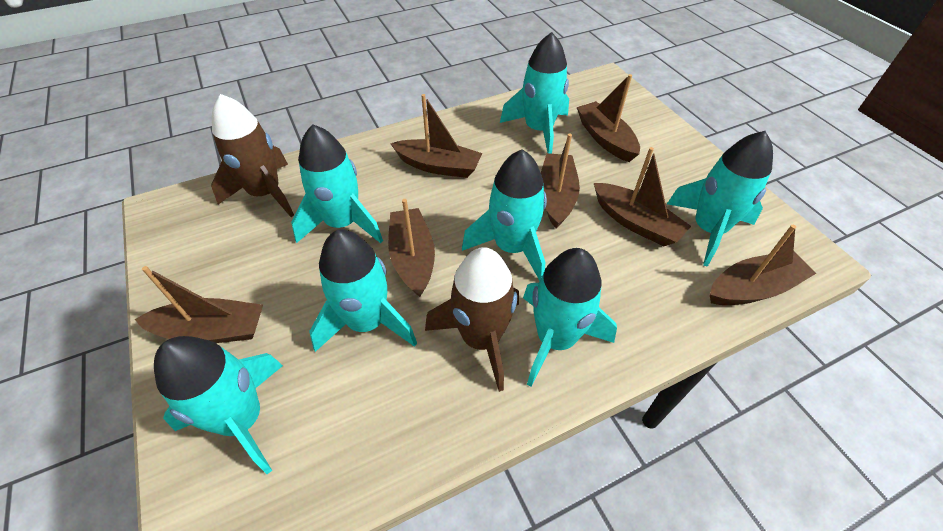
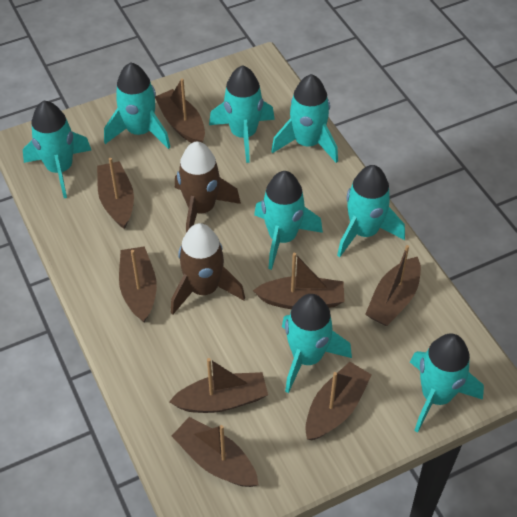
brown boat: [135,266,263,343] [388,199,435,297] [390,94,482,178] [541,134,580,228] [577,74,640,162] [594,147,691,246] [710,225,816,305] = 7 -> [97,158,134,229] [119,246,157,322] [155,78,205,143] [169,358,268,413] [172,417,259,487] [253,253,345,309] [305,362,372,440] [365,245,421,326] = 8
turquoise rocket: [154,336,283,474] [291,124,383,243] [309,230,417,352] [462,149,547,281] [500,32,569,154] [523,248,617,387] [667,131,773,267] = 7 -> [23,101,91,198] [104,62,170,149] [209,65,275,163] [254,171,323,270] [271,74,338,163] [282,294,352,393] [337,165,405,257] [410,334,484,433] = 8

